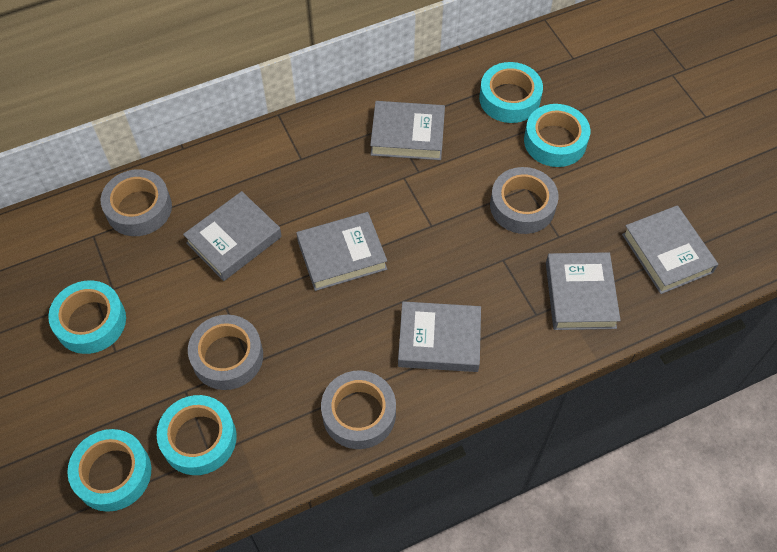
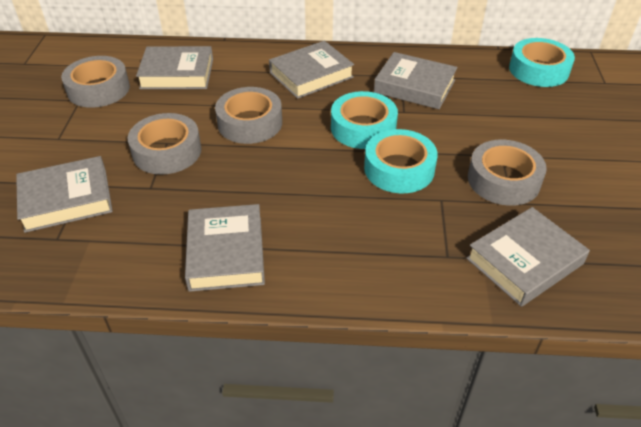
turquoise tape: [48,280,126,354] [67,429,151,512] [157,395,237,475] [479,62,543,123] [524,104,590,167] = 5 -> [331,91,398,149] [364,129,438,193] [509,38,575,87] = 3

